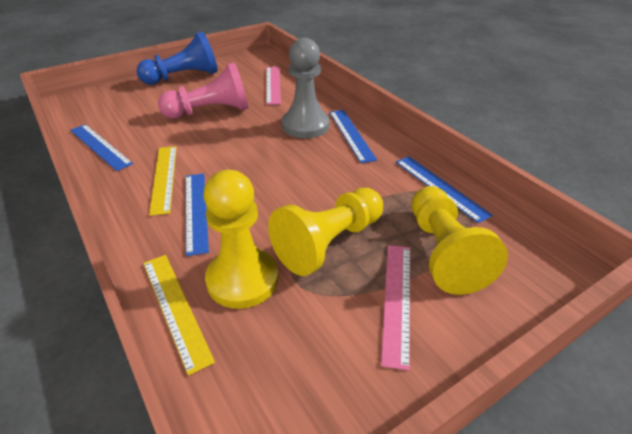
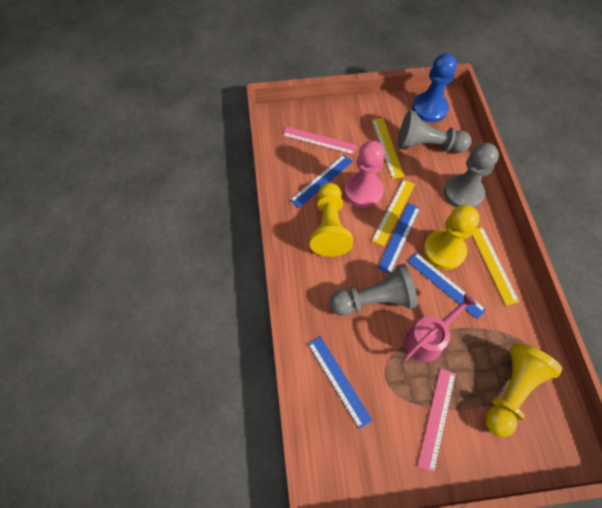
grey pawn: [282,38,330,138] = 1 -> [330,264,417,316] [398,110,472,153] [444,143,499,208] = 3
pink watering can: none = 0 -> [403,293,477,362] = 1
yellow ruler: [143,255,215,376] [149,146,177,216] = 2 -> [372,118,404,179] [372,179,415,246] [472,227,519,305] = 3

